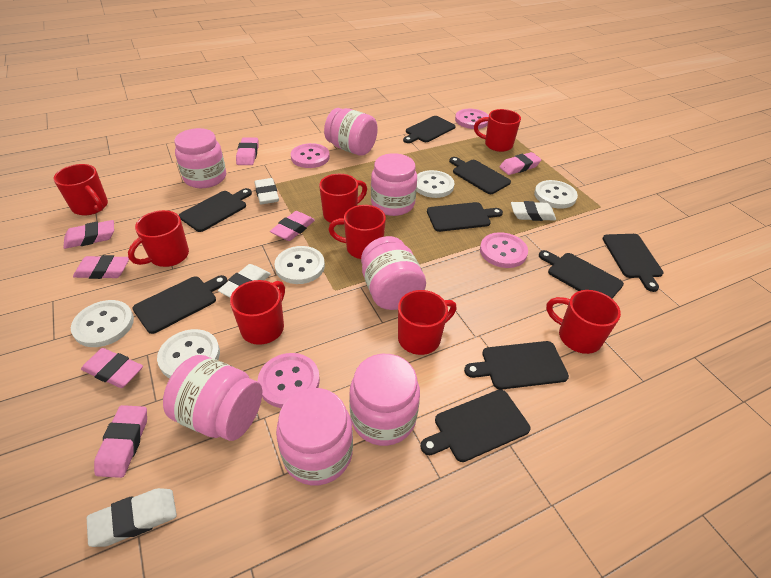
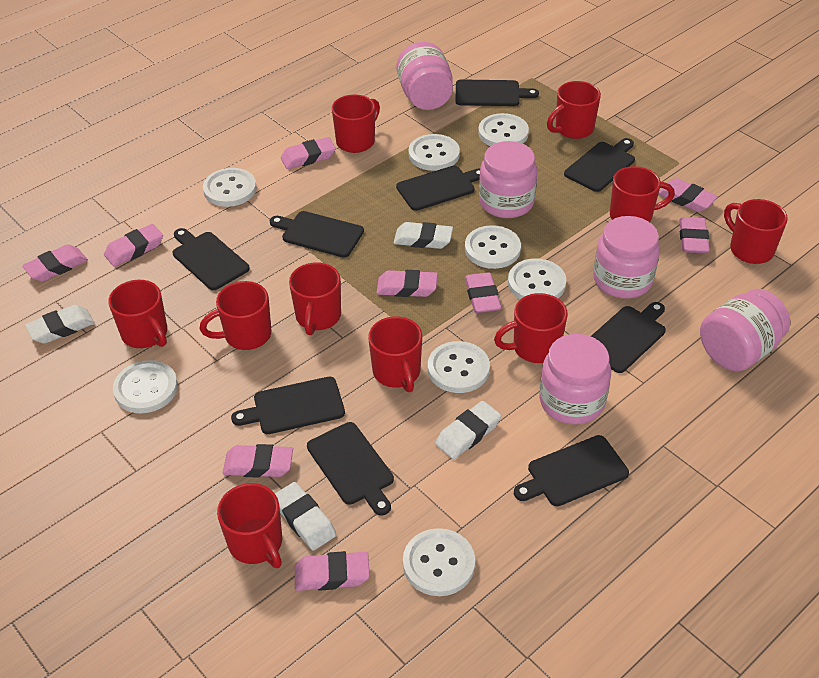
pink button: [258,353,320,408] [291,143,330,168] [455,109,489,129] [480,232,528,268] = 4 -> none = 0
pink eraser: [63,220,114,249] [73,255,129,279] [81,348,143,388] [94,405,147,478] [236,137,259,165] [270,211,315,241] [499,152,542,175] = 7 -> [22,244,88,282] [104,224,163,267] [223,444,293,478] [281,137,336,169] [295,551,370,591] [376,270,438,297] [465,273,501,313] [658,178,718,212] [679,217,710,253] = 9
pink jar: [163,355,262,441] [174,128,226,188] [276,388,353,485] [324,108,378,156] [349,354,420,446] [361,236,426,310] [371,153,417,216] = 7 -> [396,42,453,110] [479,141,537,218] [539,334,611,425] [593,216,660,299] [700,289,790,371] = 5
red mug: [53,164,108,215] [128,210,189,267] [230,280,285,345] [319,174,367,225] [328,205,386,259] [398,290,457,355] [474,109,521,152] [546,290,621,354] = 8 -> [108,280,167,348] [200,281,271,350] [217,483,282,568] [289,262,341,335] [332,95,380,153] [368,316,422,392] [494,293,568,363] [547,81,601,139] [610,166,675,222] [724,199,788,264] = 10
white button: [71,300,134,347] [157,329,220,378] [275,246,325,284] [417,170,455,198] [534,180,578,209] = 5 -> [113,360,178,413] [203,168,257,207] [403,528,475,596] [408,134,460,171] [428,341,490,393] [465,225,521,269] [478,113,529,146] [508,258,566,299] = 8

